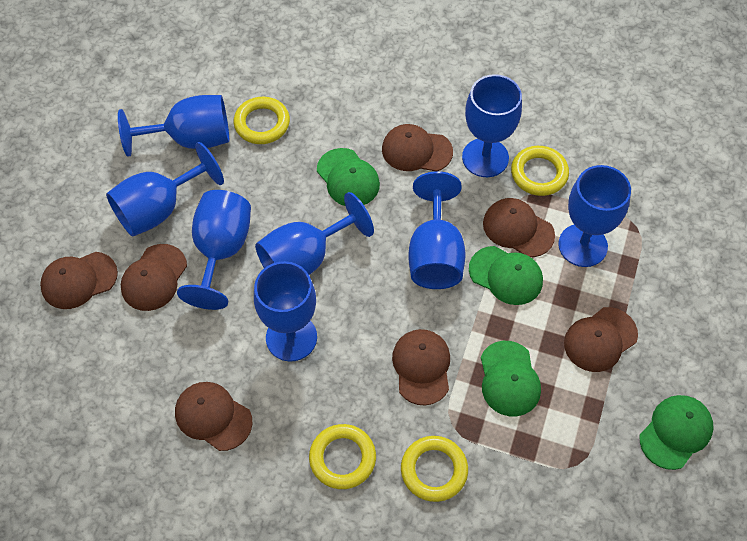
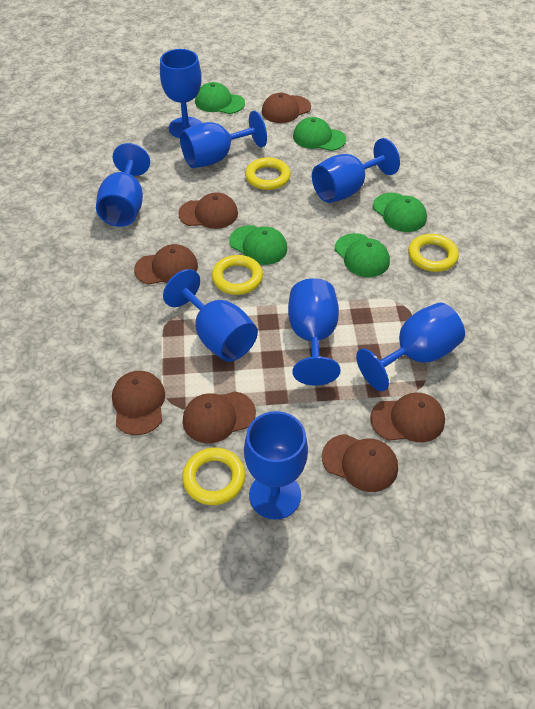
green cap: [317,148,380,206] [469,246,543,305] [481,341,541,416] [640,395,714,470] = 4 -> [195,82,245,114] [229,225,287,265] [293,117,346,151] [335,233,390,277] [373,193,427,232] = 5

